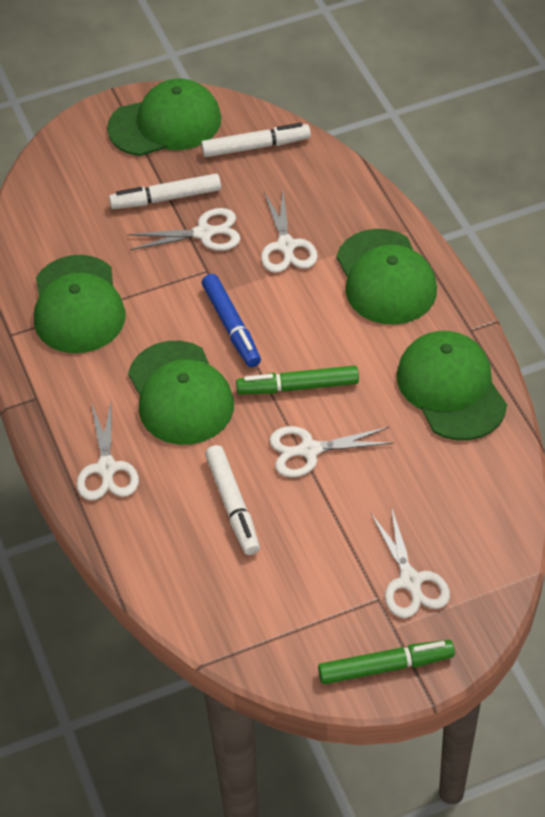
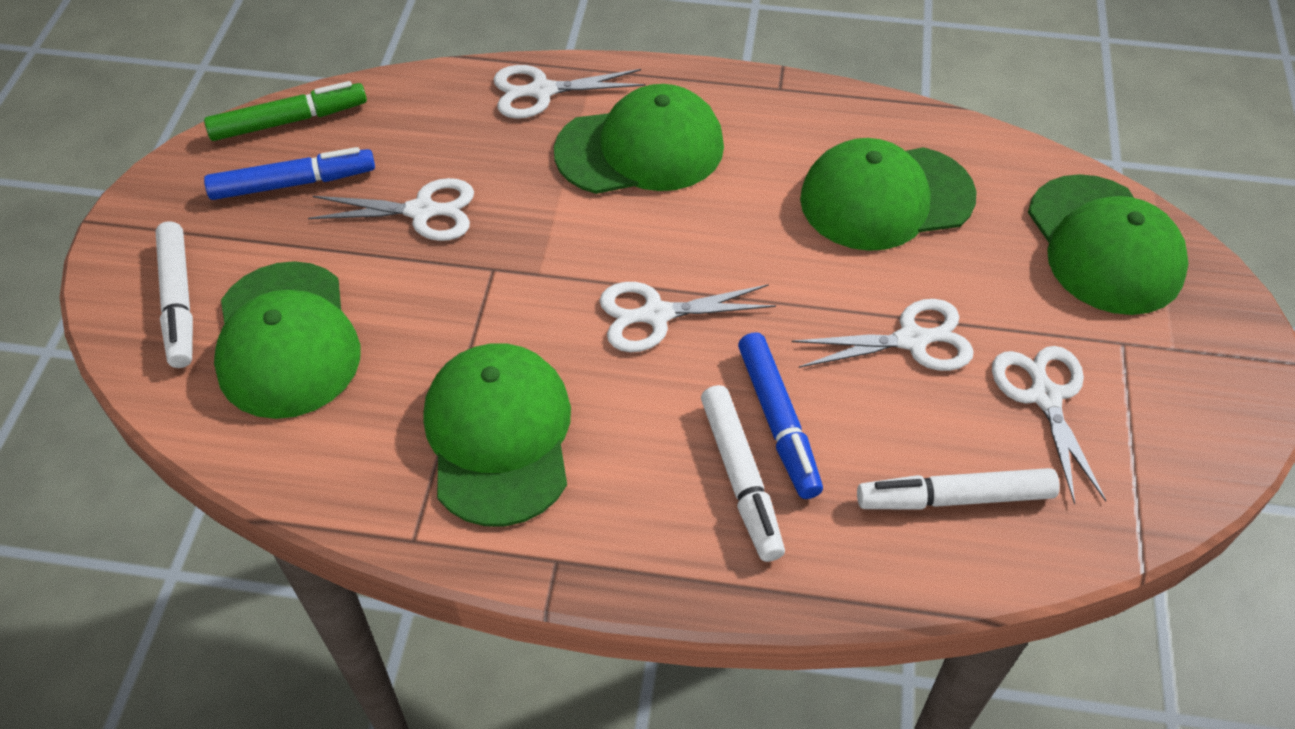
blue marker: [202,274,261,367] = 1 -> [204,147,375,200] [738,332,823,499] = 2
green marker: [236,365,359,395] [318,640,455,684] = 2 -> [204,81,367,141] = 1

